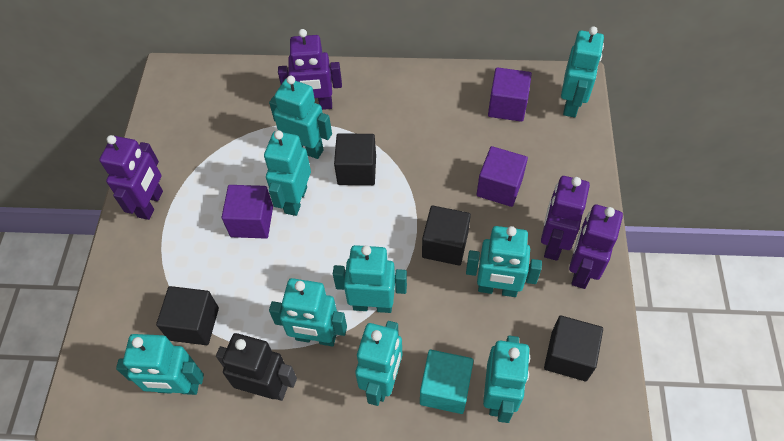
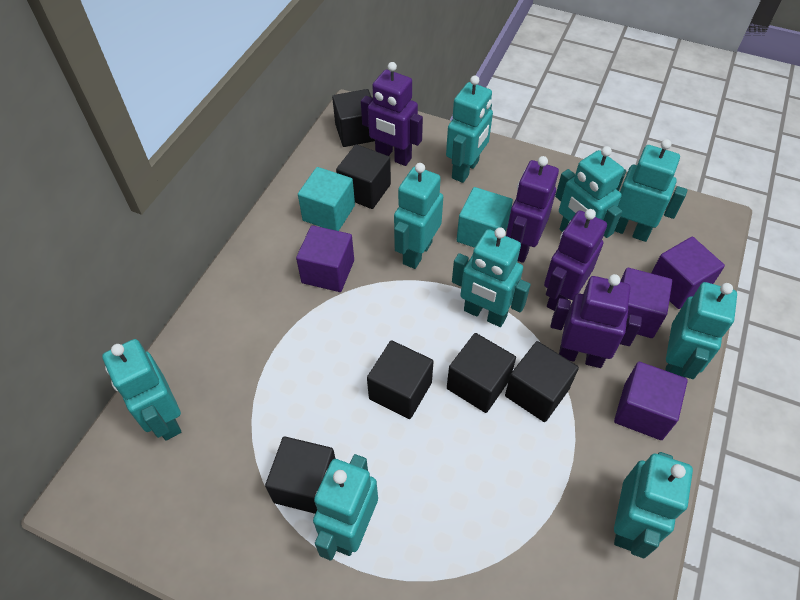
black cube: [156,286,219,345] [334,133,376,185] [422,205,471,266] [544,315,603,381] = 4 -> [265,436,336,514] [332,89,375,147] [336,144,391,209] [367,340,434,419] [447,333,516,413] [505,341,579,422] = 6
black robot: [216,333,297,401] = 1 -> none = 0
purple cube: [222,185,273,239] [477,146,528,207] [488,67,532,122] = 3 -> [296,225,354,292] [614,362,688,440] [620,268,672,338] [652,237,725,309] = 4
turquoise cube: [420,350,474,414] = 1 -> [298,167,355,231] [457,187,513,248] = 2

